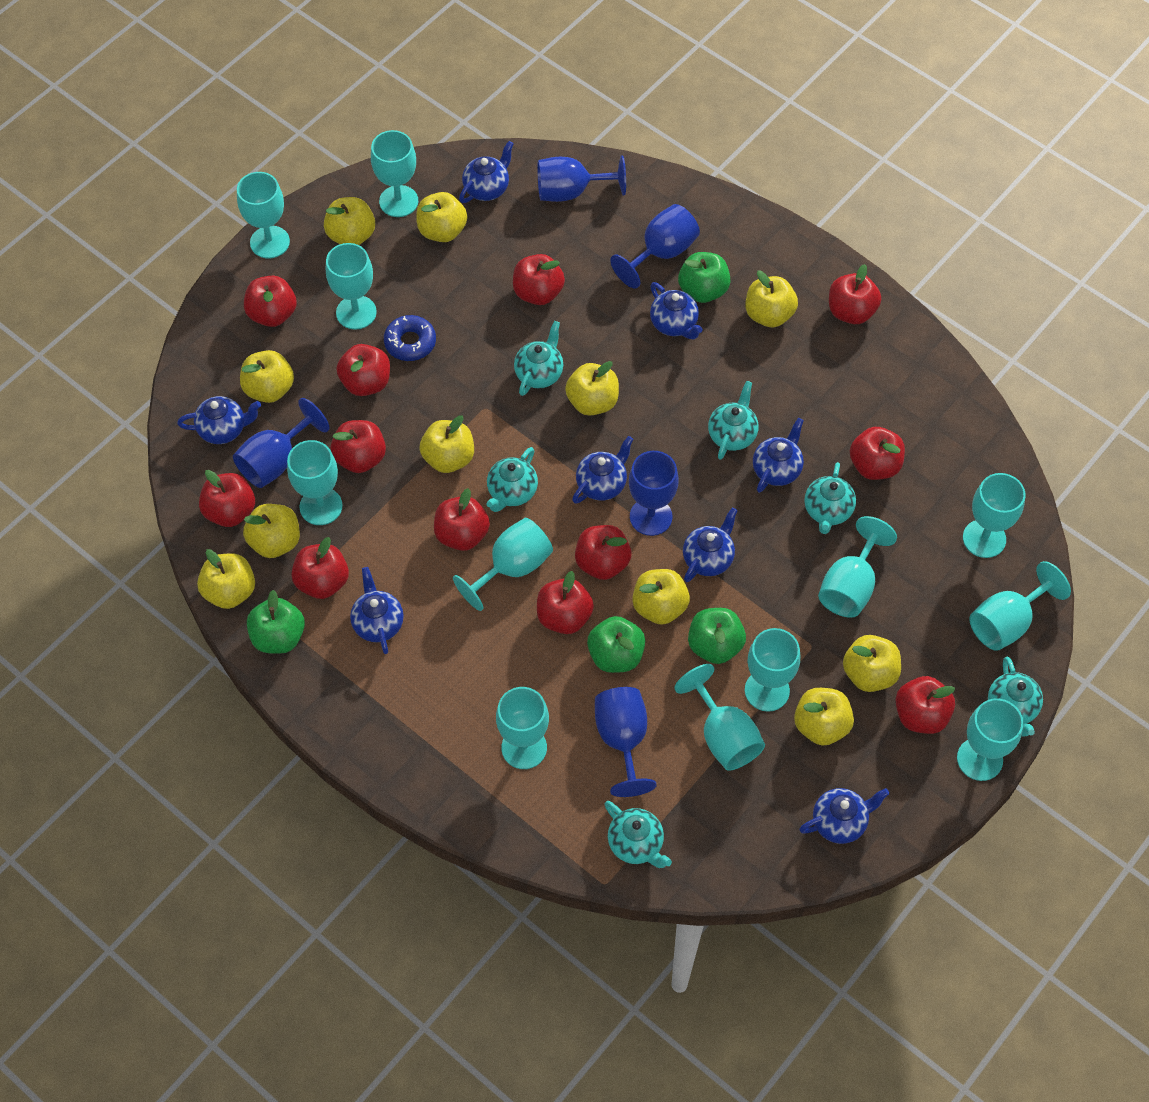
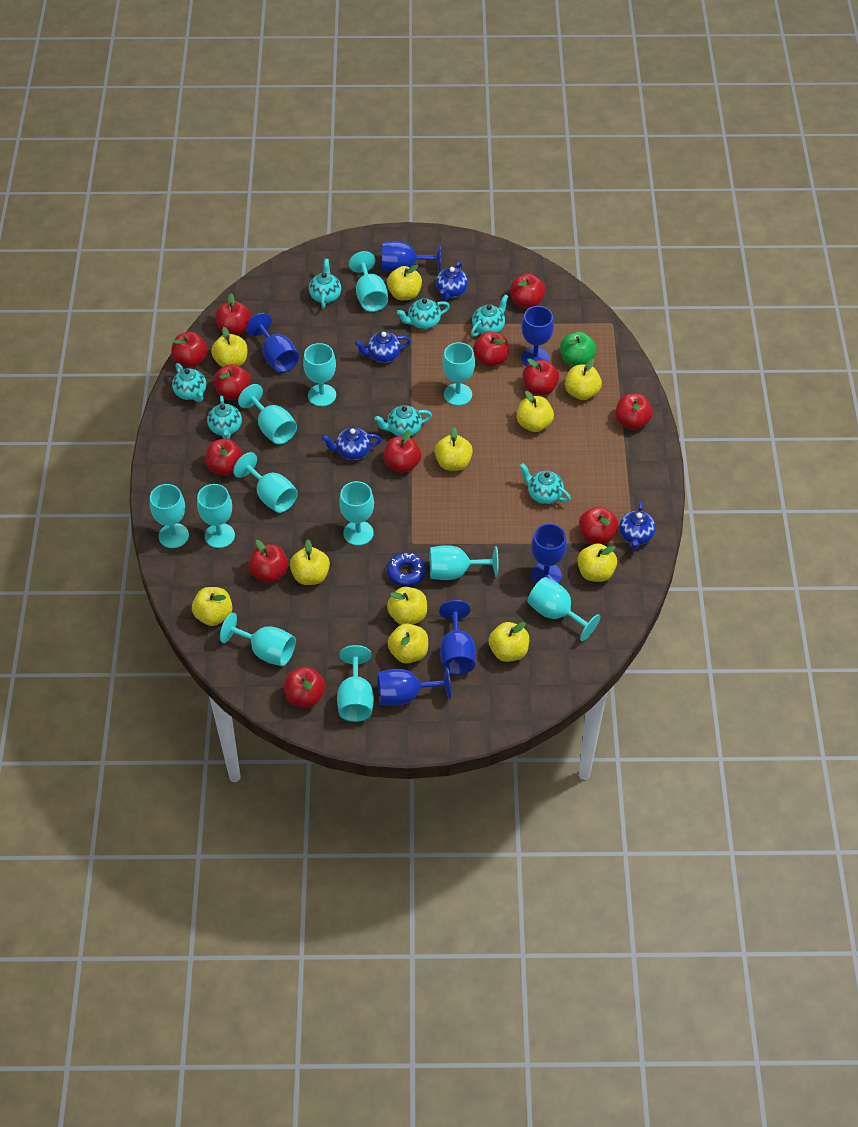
blue goblet: [233,398,329,488] [537,156,626,202] [595,687,657,797] [610,204,700,288] [629,451,679,536] = 5 -> [246,313,299,373] [378,667,451,706] [382,241,441,272] [439,600,476,675] [521,306,554,366] [531,524,567,584] = 6
blue teapot: [177,396,261,444] [350,567,404,654] [459,141,513,203] [572,436,633,504] [650,282,703,339] [683,508,738,582] [753,418,804,493] [799,788,889,844] = 8 -> [322,428,382,460] [355,331,411,363] [436,261,468,300] [619,502,656,550] = 4
green apple: [247,590,305,654] [587,616,645,673] [678,252,731,303] [688,608,746,664] = 4 -> [560,332,596,366] = 1
turquoise teapot: [487,447,538,512] [514,321,563,396] [604,801,672,868] [708,381,758,460] [804,462,856,534] [988,657,1043,737] = 6 -> [172,363,206,402] [207,396,242,439] [309,259,341,308] [374,405,432,437] [397,298,450,329] [471,294,508,337] [520,463,571,504] = 7

